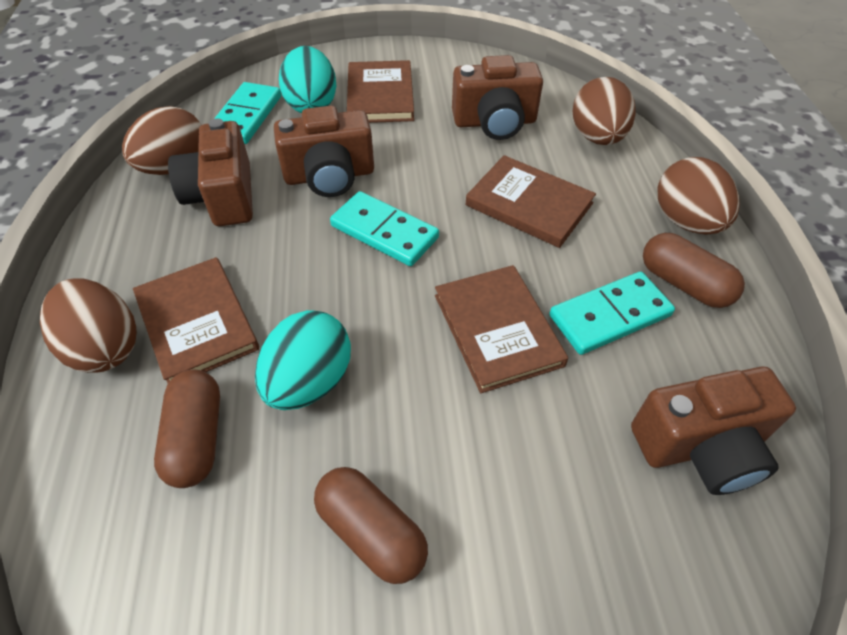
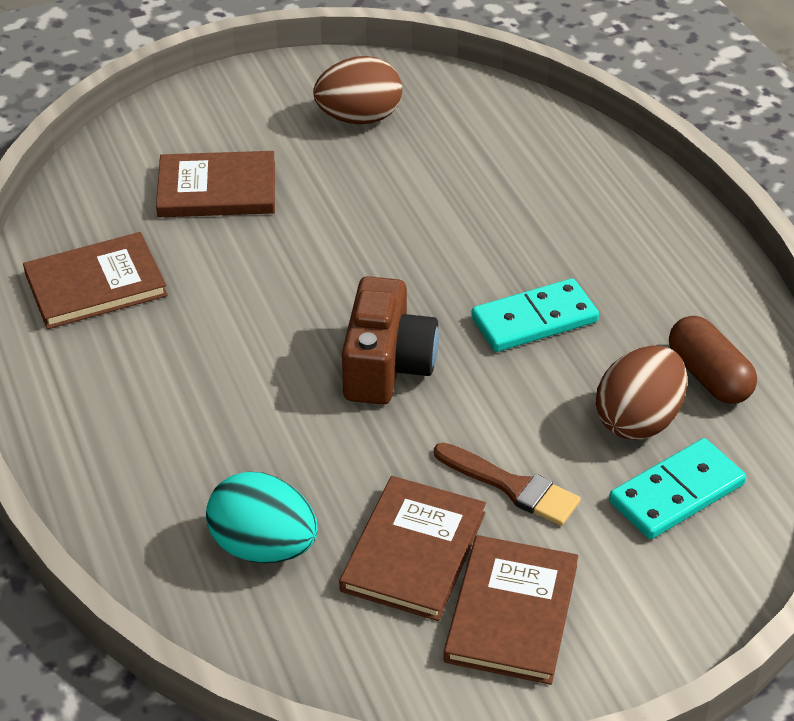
brown brush: none = 0 -> [434,443,581,526] = 1
brown camera: [168,118,253,226] [274,106,374,197] [452,55,543,140] [631,366,796,495] = 4 -> [342,276,439,405] = 1
brown capsule: [154,370,220,488] [314,467,428,584] [643,233,745,308] = 3 -> [669,316,757,404] = 1
brown egg: [40,278,137,373] [122,106,201,175] [573,77,636,145] [658,157,740,235] = 4 -> [313,56,402,124] [596,345,687,440] = 2
turquoise domino: [214,82,281,144] [330,191,439,266] [550,271,675,355] = 3 -> [471,278,599,352] [609,438,746,539] = 2
turquoise egg: [255,310,351,410] [279,46,336,113] = 2 -> [206,472,318,563] = 1

